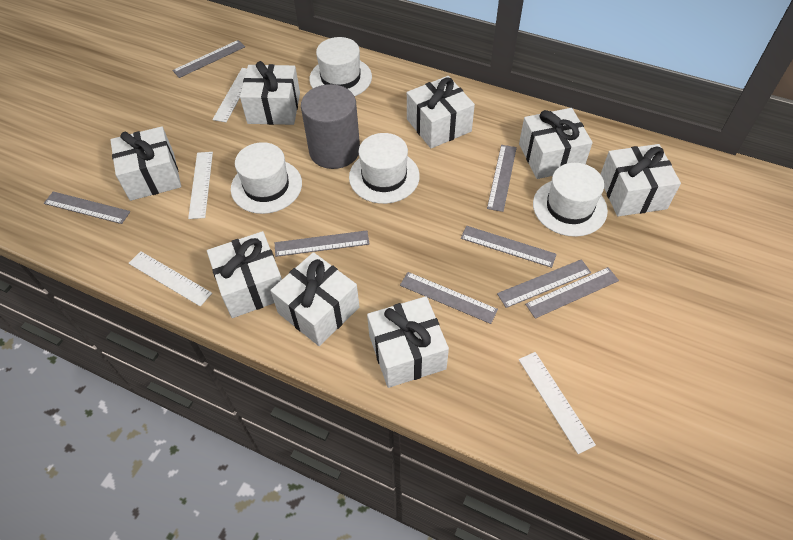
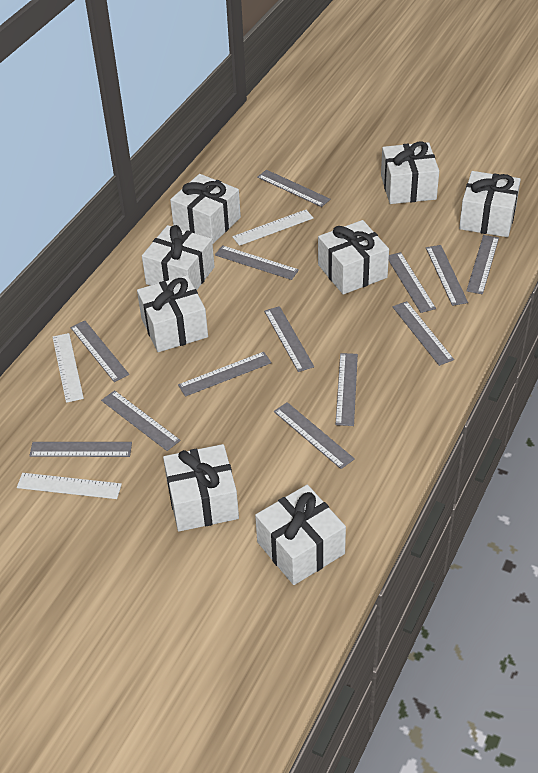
grey cylinder: [301,84,360,169] = 1 -> none = 0
grey ruler: [44,191,130,224] [172,40,245,78] [275,230,369,257] [400,272,498,324] [461,226,557,268] [487,145,517,212] [497,259,591,308] [525,267,619,319] = 8 -> [29,442,132,457] [70,321,129,382] [101,390,181,451] [178,352,272,397] [215,245,299,280] [257,170,330,207] [264,306,314,372] [274,402,355,469] [335,353,358,426] [389,252,436,313] [392,301,454,366] [426,245,468,306] [466,235,499,294] = 13
white hat: [231,142,302,214] [309,37,372,96] [349,133,420,204] [533,163,608,237] = 4 -> none = 0
white ruler: [128,251,212,306] [188,152,213,219] [212,68,247,122] [519,352,596,454] = 4 -> [17,473,122,499] [53,333,84,403] [232,210,313,246] = 3

